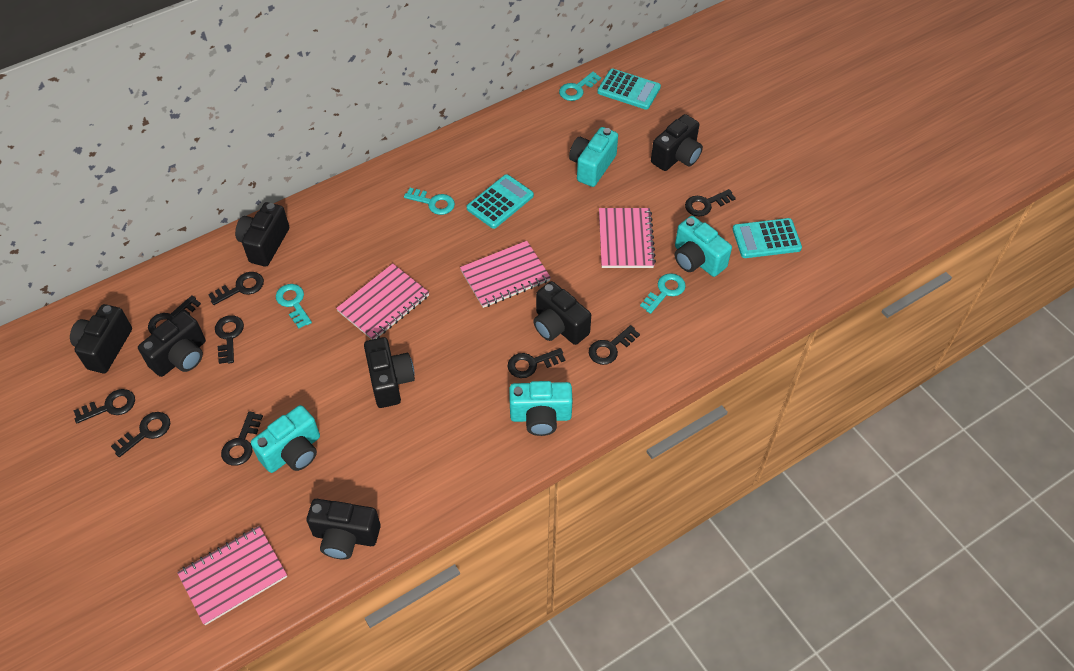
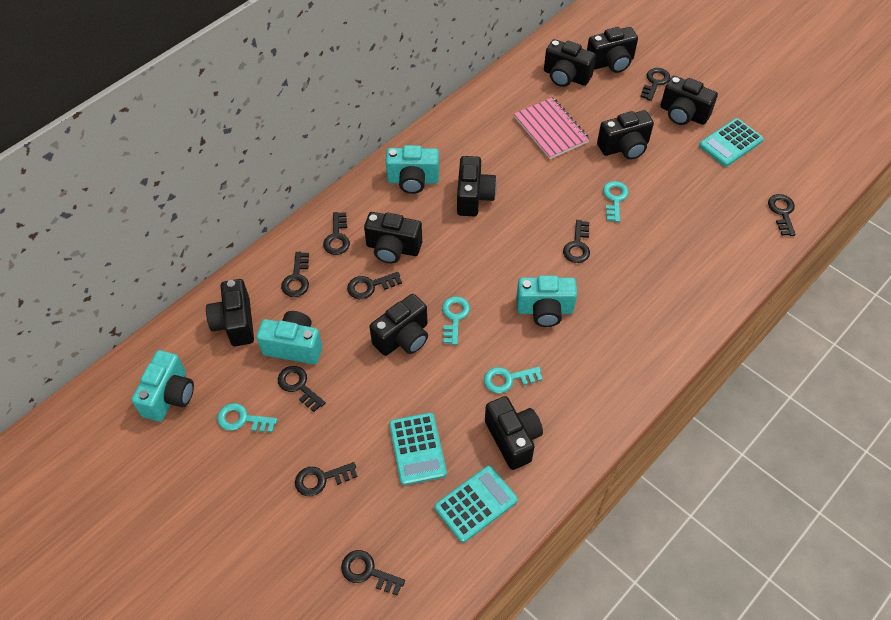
black camera: [70,304,132,373] [138,311,206,377] [235,202,289,267] [307,499,381,559] [364,337,415,408] [533,281,591,345] [651,114,703,171] = 7 -> [206,279,254,346] [364,212,422,263] [369,294,428,356] [457,156,497,216] [485,396,543,470] [544,39,596,87] [587,27,638,73] [597,110,654,160] [660,76,718,125] = 9
pink notebook: [177,526,287,625] [336,263,430,340] [460,241,551,308] [599,208,656,268] = 4 -> [514,97,590,159] = 1

